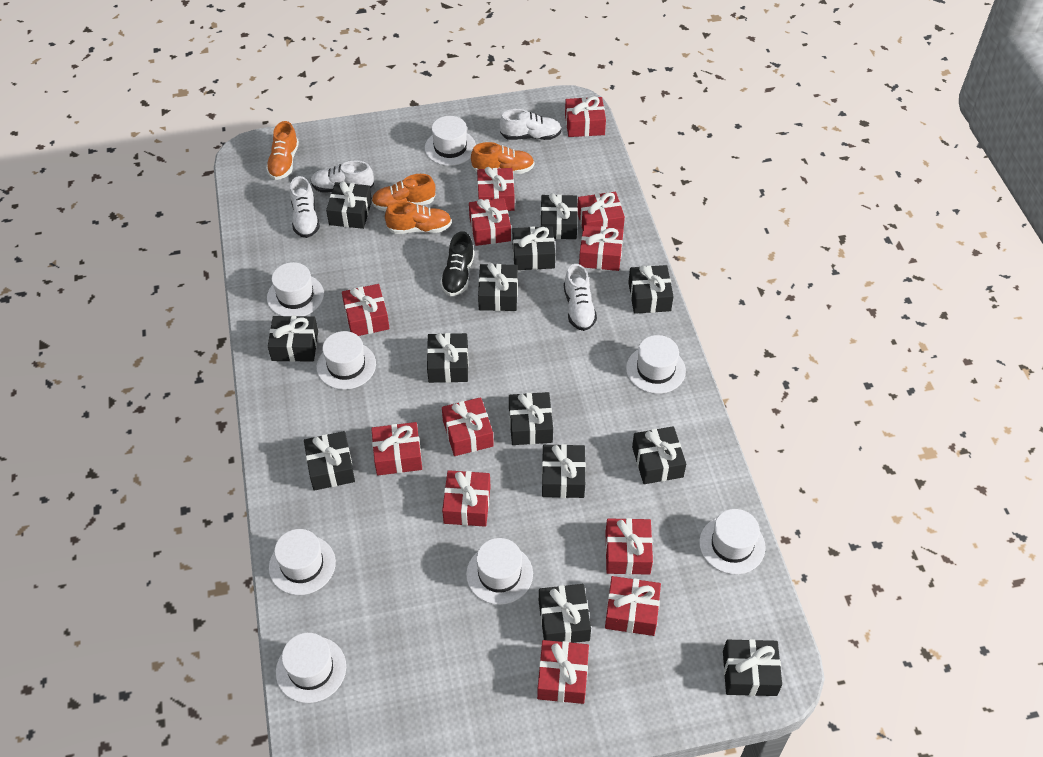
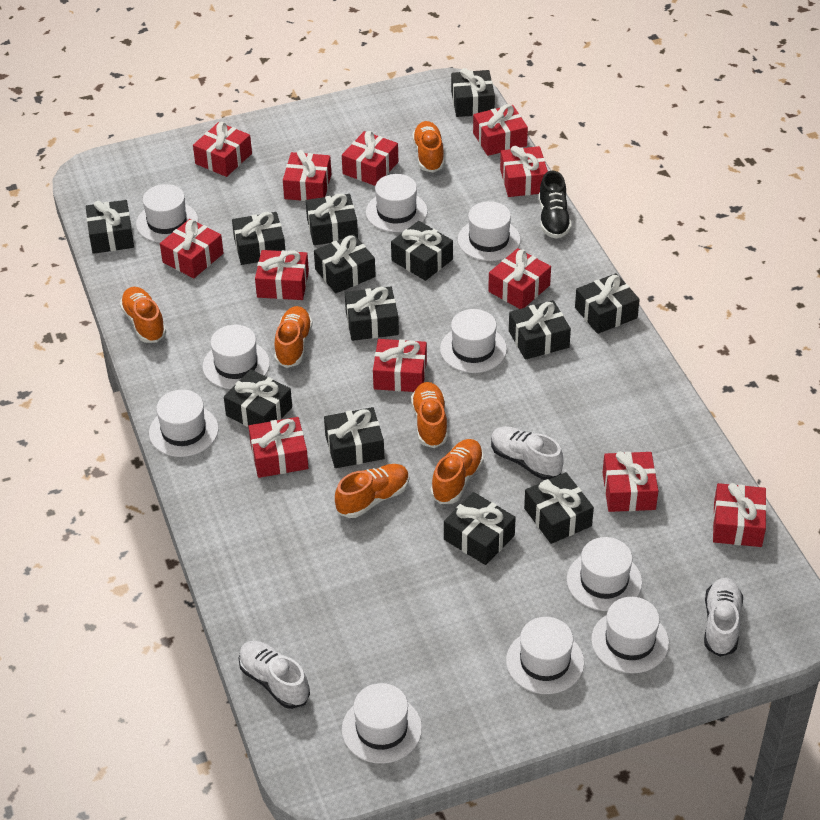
orange shoe: [266,121,299,180] [371,174,436,211] [385,201,452,234] [471,142,534,174] = 4 -> [120,287,166,343] [274,306,313,368] [335,464,409,518] [411,382,448,448] [412,121,444,173] [431,439,484,504] = 6
white hat: [267,262,324,316] [269,529,336,595] [276,633,346,703] [317,331,376,390] [425,116,476,166] [466,538,533,605] [626,335,686,394] [699,509,766,574] = 8 -> [136,184,198,243] [149,390,219,457] [203,325,270,389] [342,683,422,764] [366,174,428,232] [440,309,507,373] [458,201,521,261] [506,617,584,694] [567,537,642,611] [591,597,669,673] = 10
white shoe: [290,176,320,238] [310,161,374,193] [500,109,562,140] [564,264,597,331] = 4 -> [238,641,310,709] [491,426,563,480] [704,578,743,657] = 3

